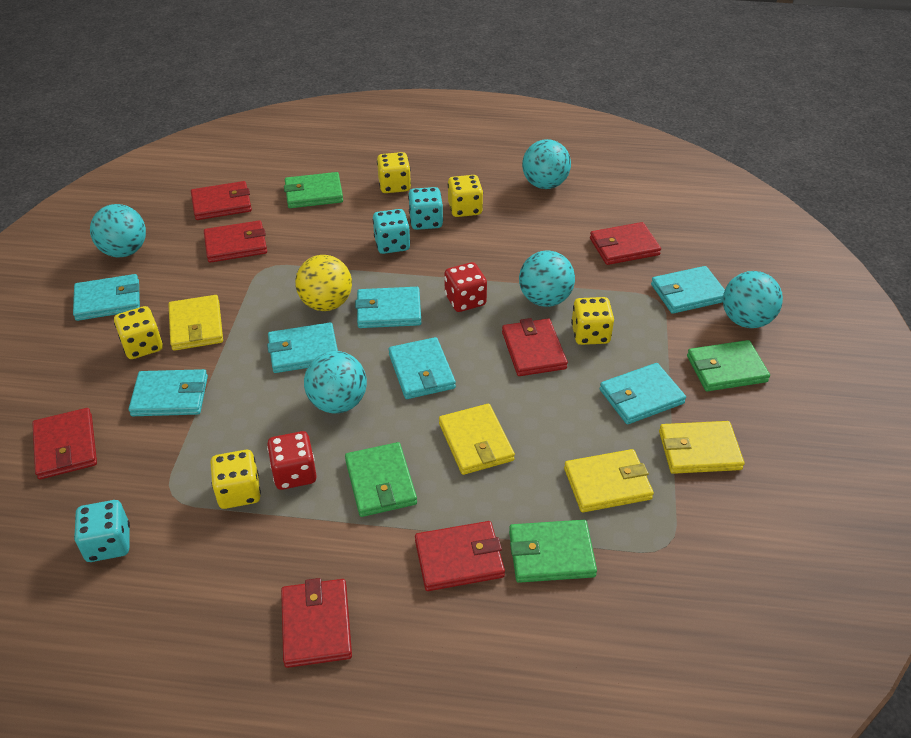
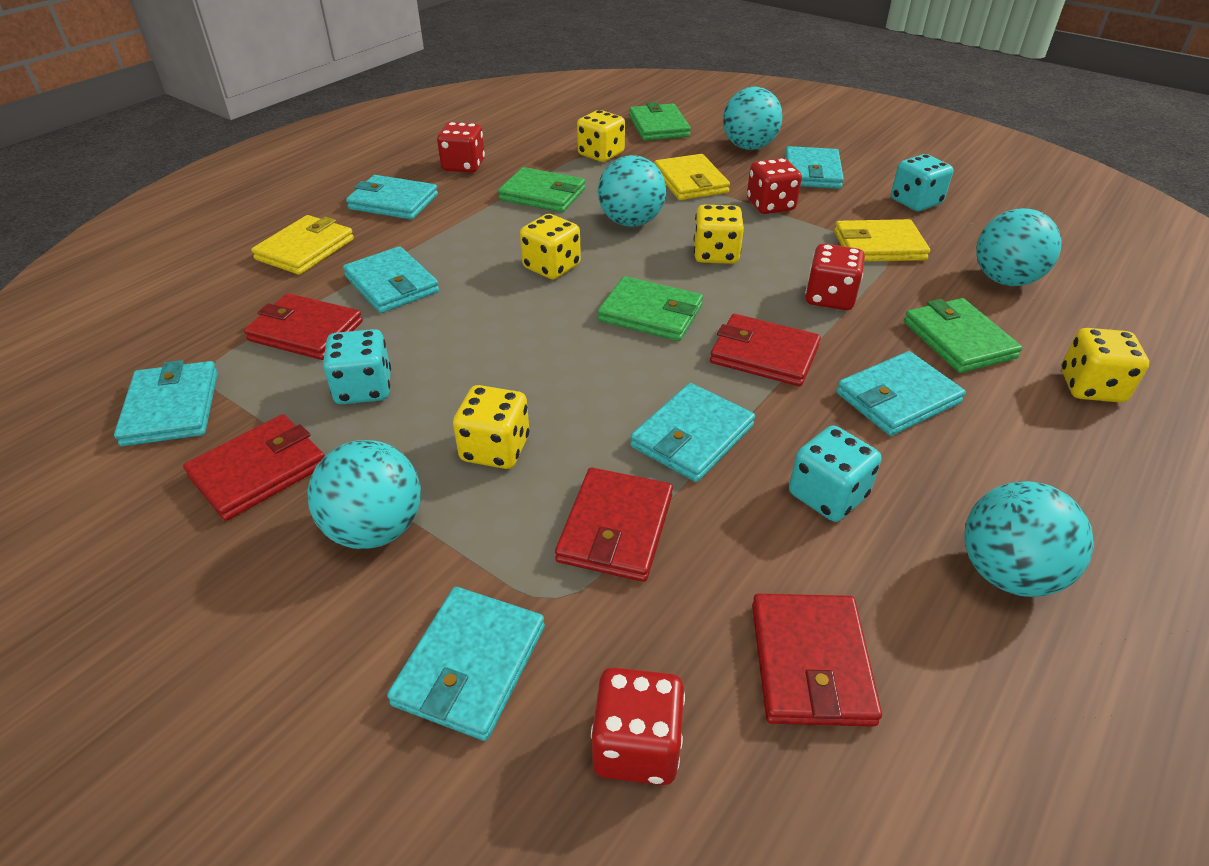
red dice: [267,431,317,490] [444,262,487,312] = 2 -> [437,122,485,173] [591,667,685,785] [747,158,802,214] [805,244,865,310] = 4
red wallet: [32,408,97,479] [191,181,252,220] [204,220,267,263] [281,578,352,668] [415,521,505,591] [502,318,568,376] [590,222,661,265] = 7 -> [183,414,325,521] [244,293,363,360] [555,468,673,582] [710,314,821,386] [752,594,882,727] = 5
yellow ball: [295,255,352,311] = 1 -> none = 0
yellow wallet: [168,295,223,351] [439,404,515,475] [564,449,654,512] [659,421,744,474] = 4 -> [251,215,354,275] [654,154,730,200] [834,219,930,262] = 3

